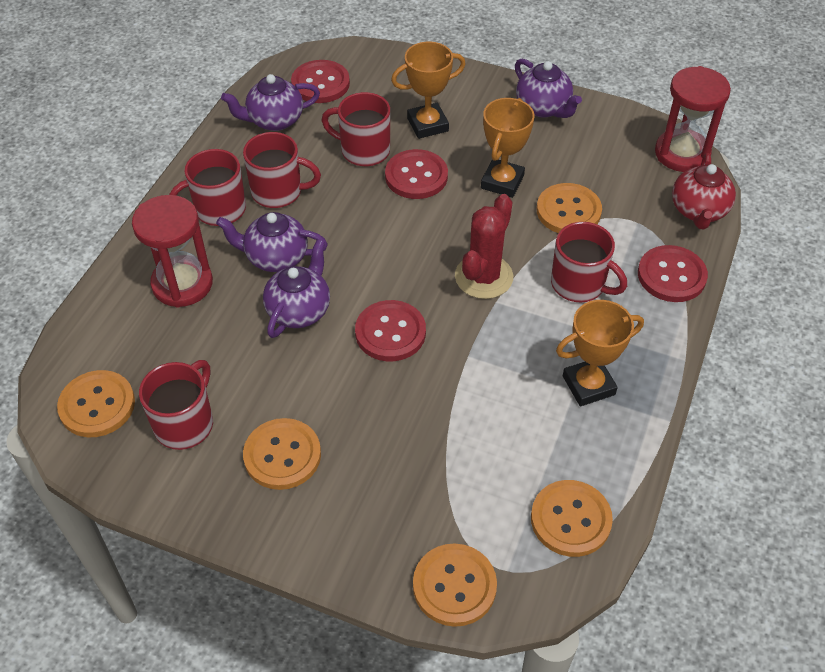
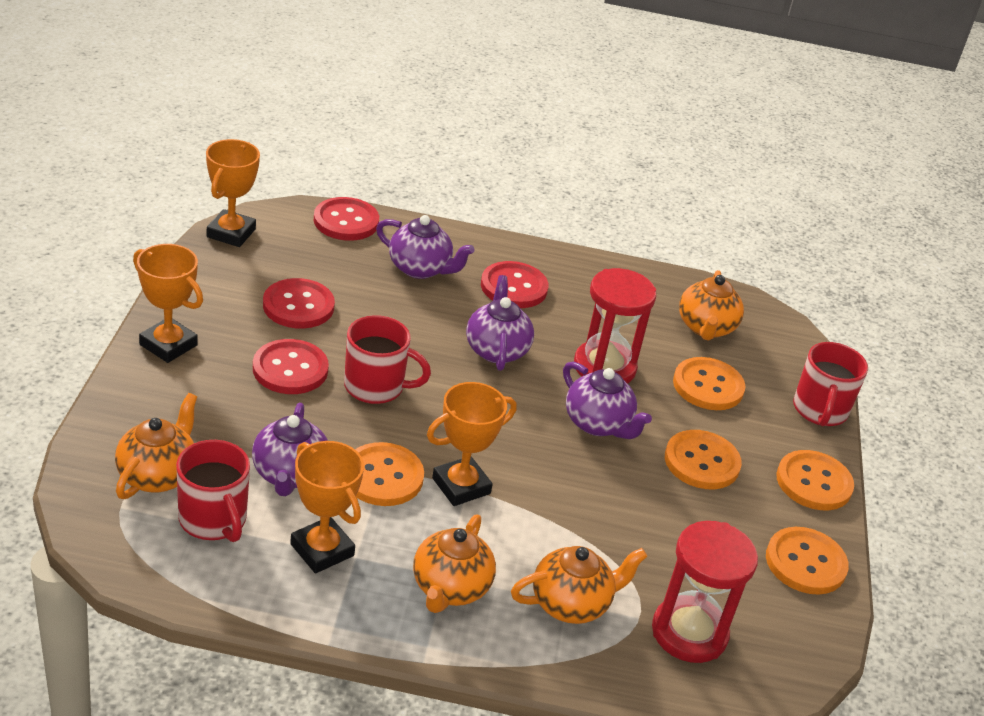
orange teapot: none = 0 -> [115,393,197,499] [413,514,496,613] [511,546,647,624] [679,270,744,341] = 4
orange trophy: [391,42,466,139] [481,98,534,198] [556,300,644,406] = 3 -> [133,244,203,363] [206,139,260,247] [290,441,364,574] [427,382,517,506] = 4
red cactus: [455,194,513,299] = 1 -> none = 0
red mug: [139,360,213,450] [169,149,246,226] [243,132,321,208] [321,92,390,166] [551,222,627,302] = 5 -> [176,440,250,542] [344,315,431,404] [793,342,868,426] = 3
red teapot: [672,153,736,229] = 1 -> none = 0

